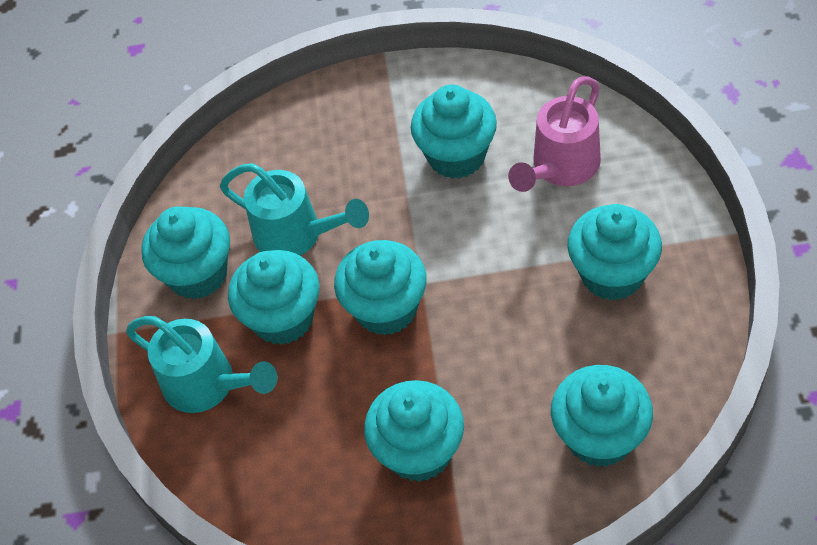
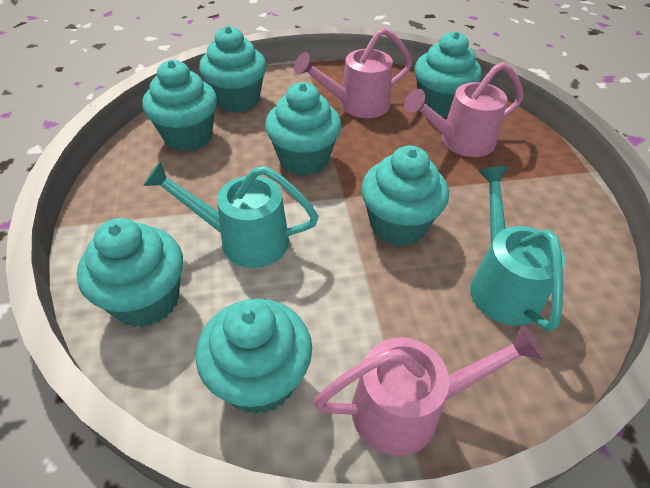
pink watering can: [508,77,601,192] = 1 -> [294,28,412,118] [314,324,545,456] [404,62,523,157] = 3

